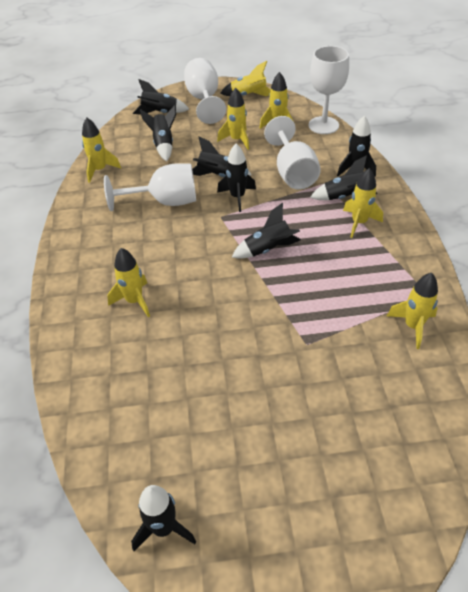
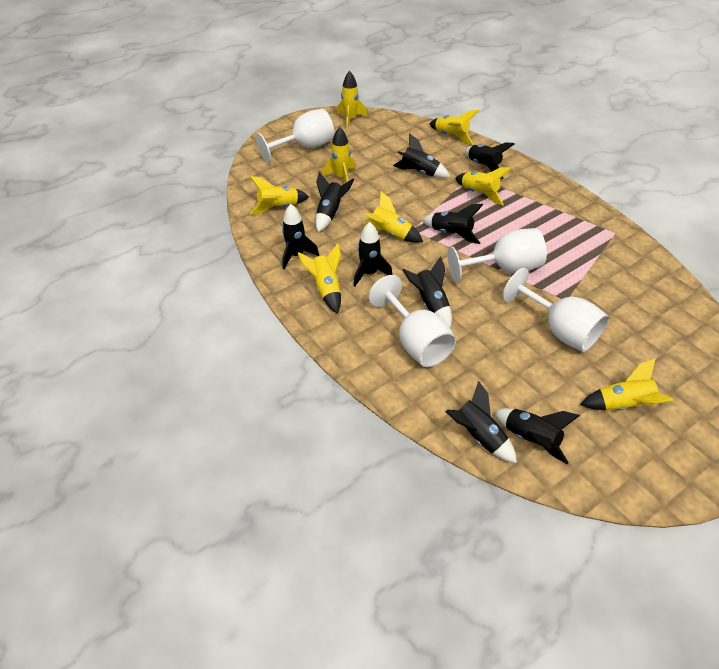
black rocket: [131,485,196,551] [133,79,189,115] [140,105,176,161] [192,136,251,177] [217,144,256,212] [232,203,301,259] [310,155,377,200] [337,115,376,177] = 8 -> [282,204,319,269] [316,172,354,232] [354,222,393,286] [393,133,450,178] [403,256,452,328] [422,204,483,244] [445,380,517,463] [465,142,514,179] [494,408,580,464] = 9
yellow rocket: [82,117,121,183] [107,248,150,317] [217,88,249,150] [220,61,271,96] [259,72,294,129] [343,168,383,238] [387,273,438,349] = 7 -> [250,176,309,215] [298,243,341,314] [322,127,355,183] [337,71,368,130] [362,191,423,243] [429,110,479,145] [455,167,512,206] [580,358,674,410] = 8

